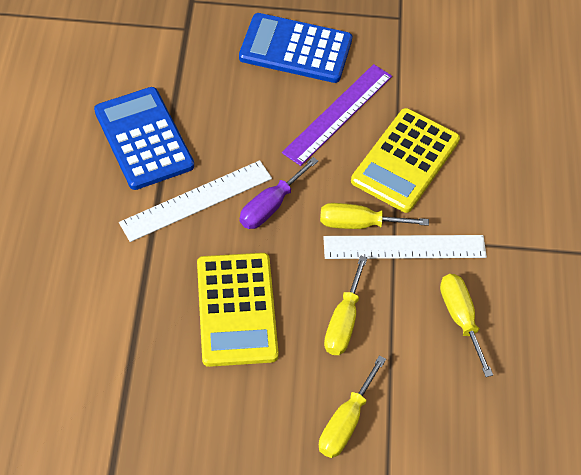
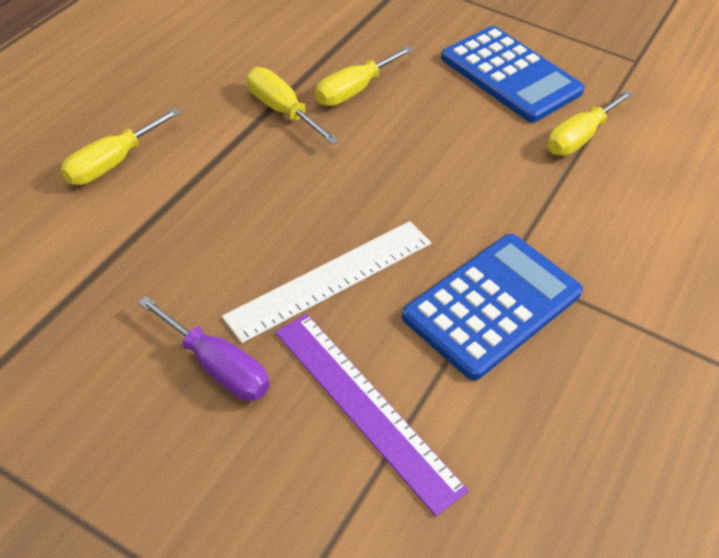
white ruler: [119,160,272,242] [323,235,487,259] = 2 -> [222,221,431,343] = 1
yellow calculator: [197,253,279,367] [351,108,460,213] = 2 -> none = 0

